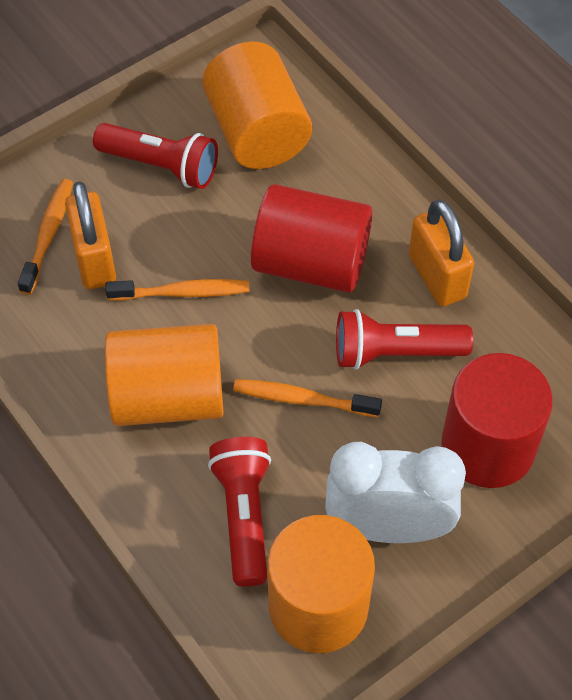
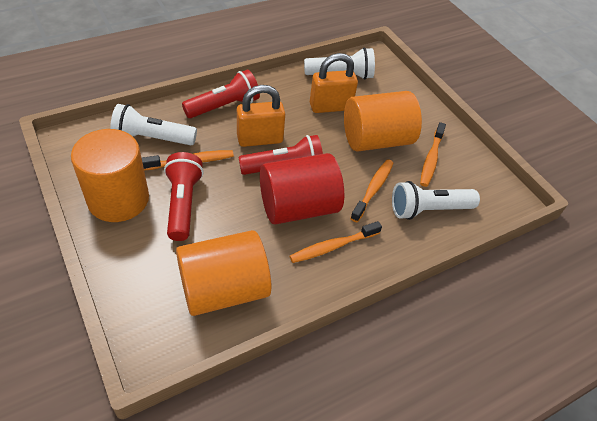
orange toothbrush: [18,179,73,295] [105,279,249,301] [233,379,382,417] = 3 -> [142,150,234,170] [289,221,382,263] [350,159,393,222] [420,122,446,187] = 4
red cylinder: [251,184,372,293] [441,353,553,488] = 2 -> [260,153,344,224] = 1
white clock: [325,442,466,543] = 1 -> none = 0
white flashlight: none = 0 -> [110,104,197,145] [304,47,375,80] [392,181,480,220] = 3

